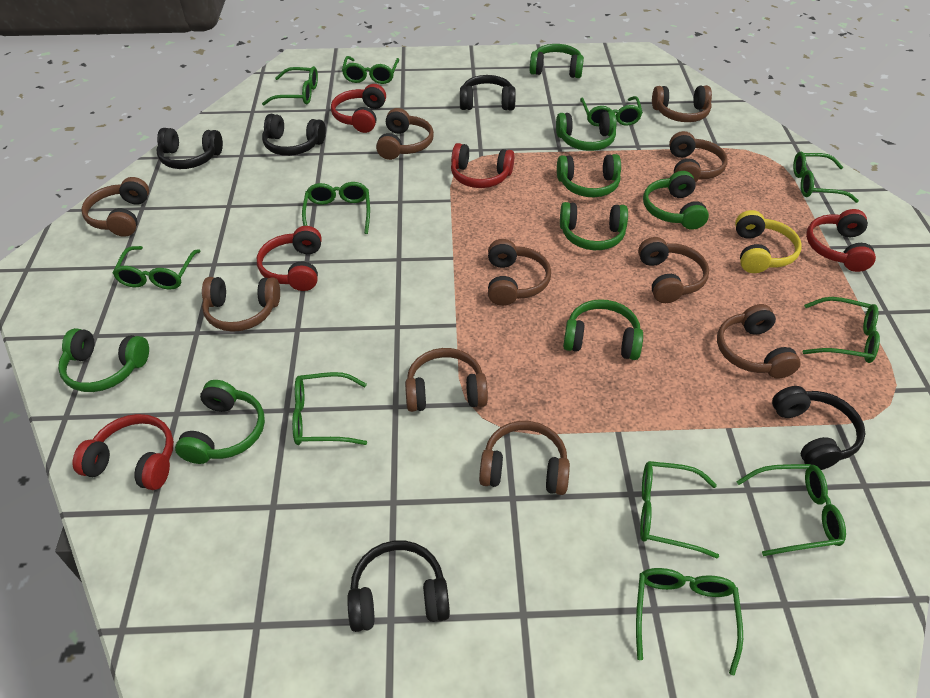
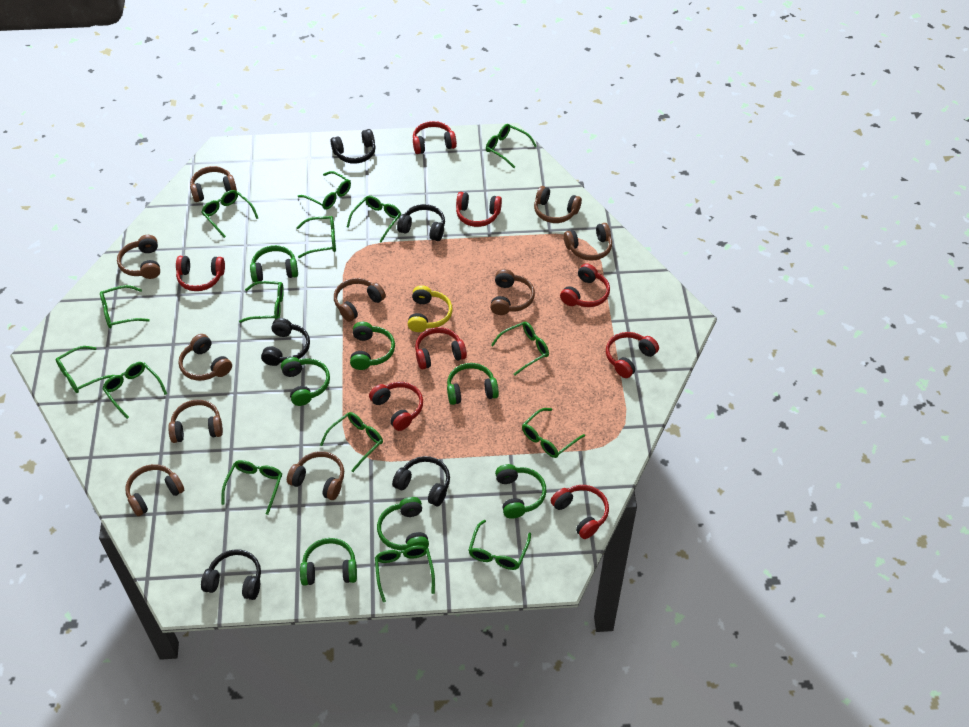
green glasses: [112,246,200,290] [262,66,318,105] [292,372,367,445] [302,182,370,234] [342,56,399,84] [580,96,643,126] [636,568,743,676] [640,461,719,559] [736,464,846,556] [793,152,859,203] [803,297,880,363] = 11 -> [56,346,115,393] [100,285,150,329] [102,362,167,419] [202,190,258,238] [221,460,282,515] [239,281,284,323] [296,216,336,258] [298,171,351,210] [320,412,383,472] [347,196,401,242] [375,545,435,602] [468,520,531,570] [486,124,537,168] [491,322,549,376] [522,408,585,458] = 15
green headphones: [58,328,149,392] [175,380,265,464] [530,44,584,78] [556,111,617,151] [557,154,621,197] [560,202,628,250] [563,299,643,360] [643,171,709,230] = 8 -> [250,245,298,282] [281,357,330,406] [300,538,357,586] [350,322,395,370] [377,497,429,550] [447,363,499,405] [495,464,547,519] = 7
red headphones: [73,414,174,490] [257,226,322,291] [331,84,386,133] [451,143,515,188] [806,209,876,272] = 5 -> [176,256,225,291] [369,382,423,431] [413,121,457,154] [415,327,467,369] [456,192,502,227] [551,485,609,539] [560,263,610,307] [606,332,659,378] = 8

